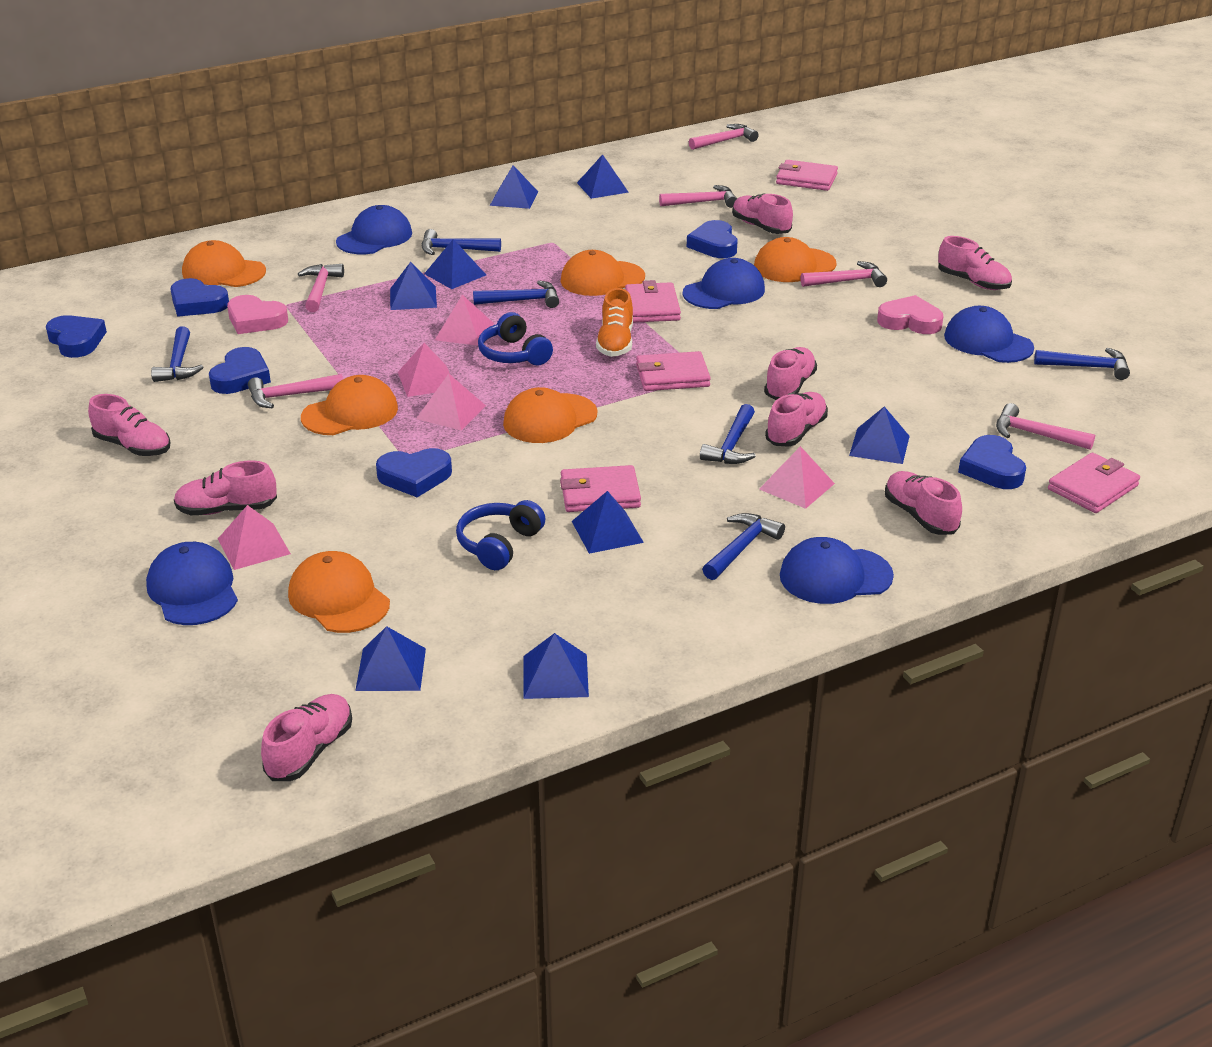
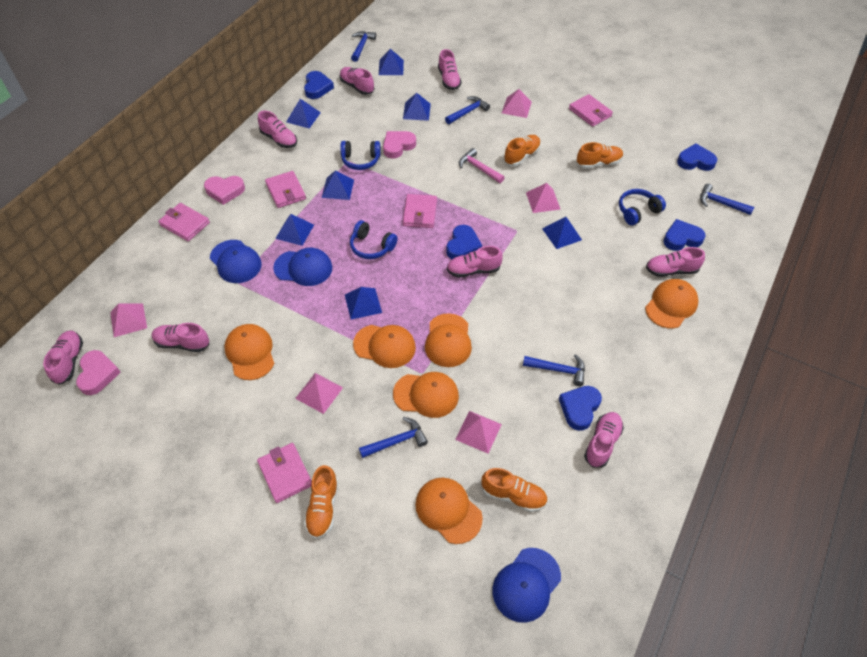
blue cap: [146,542,238,625] [336,205,412,254] [683,258,765,309] [780,537,894,604] [944,306,1034,363] = 5 -> [210,240,262,283] [273,248,332,286] [493,548,561,623] = 3
blue hammer: [151,326,204,382] [422,229,501,255] [473,280,559,308] [700,404,756,464] [702,513,785,580] [1034,348,1130,380] = 6 -> [351,31,376,62] [359,417,428,458] [445,96,490,124] [523,354,585,386] [700,184,754,215] = 5
blue headphones: [456,500,546,570] [478,312,553,365] = 2 -> [340,141,381,170] [350,220,398,259] [619,189,666,225] = 3
blue heart: [46,315,107,358] [170,278,229,317] [209,347,271,394] [376,448,452,497] [687,220,738,258] [958,435,1026,489] = 6 -> [304,71,334,99] [446,225,482,259] [559,386,602,431] [663,219,706,251] [677,143,717,171] = 5
blue pyramid: [355,626,426,691] [390,262,437,310] [424,239,486,289] [490,165,538,209] [523,633,589,699] [572,491,644,554] [577,154,629,199] [849,406,910,464] = 8 -> [275,214,314,246] [286,99,321,128] [322,170,354,200] [345,287,382,320] [379,49,404,75] [403,93,431,121] [542,217,582,249] = 7
orange shoe: [596,288,633,357] = 1 -> [304,465,338,539] [482,468,548,512] [504,135,541,166] [577,142,623,169] = 4
pink hammer: [248,374,343,408] [298,264,344,312] [659,185,737,208] [689,124,759,150] [801,261,887,287] [996,403,1095,450] = 6 -> [459,148,505,183] = 1
pink heart: [227,295,288,334] [877,295,944,334] = 2 -> [76,350,121,395] [204,176,245,205] [383,131,416,159] = 3

